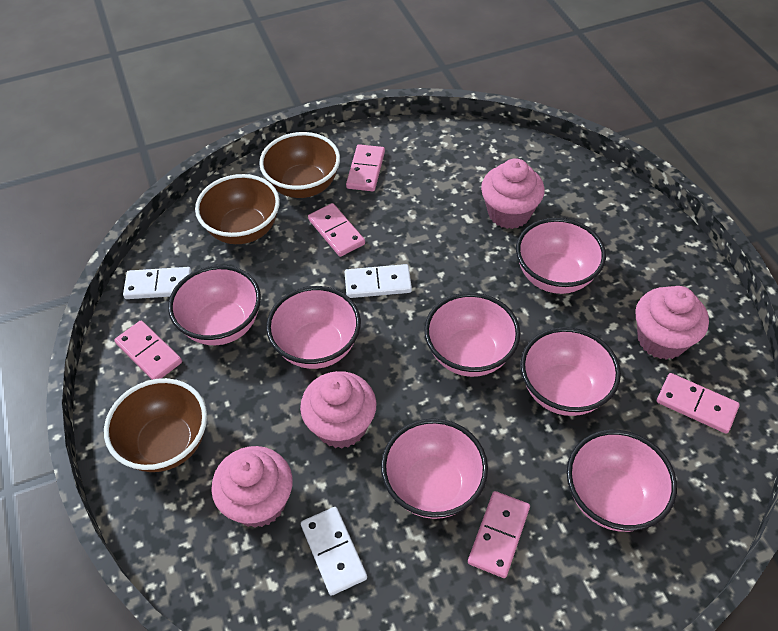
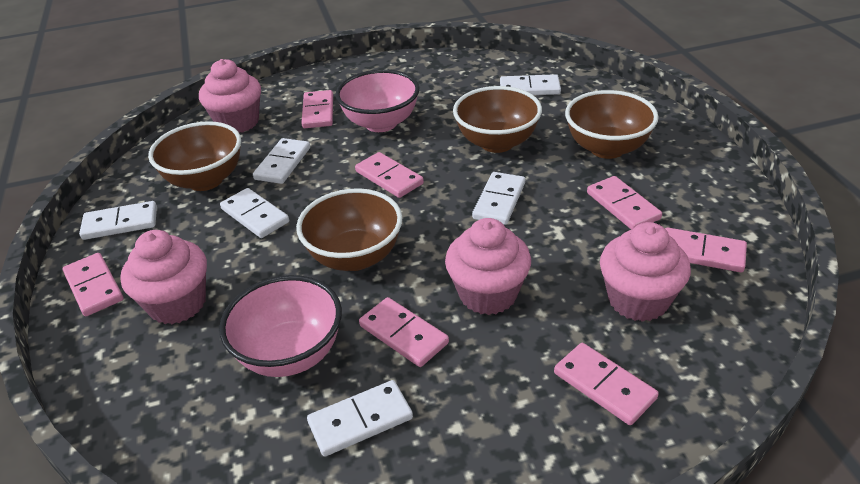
brown bowl: [104,378,207,472] [195,174,280,244] [259,132,340,198] = 3 -> [148,121,241,191] [296,188,402,271] [453,86,542,153] [565,90,659,159] = 4
pink bowl: [168,265,261,345] [266,286,361,369] [381,419,488,519] [424,293,520,377] [516,218,606,294] [520,327,621,416] [567,430,677,532] = 7 -> [219,275,342,377] [335,69,419,132] = 2
pink domino: [114,321,182,380] [308,203,365,257] [346,144,385,191] [468,491,530,578] [657,373,740,434] = 5 -> [62,253,123,316] [301,90,333,128] [355,152,424,198] [359,297,449,367] [554,343,659,425] [587,176,662,230] [665,227,747,272] = 7
white domino: [123,267,192,299] [301,507,367,596] [345,264,412,298] = 3 -> [79,201,157,240] [220,188,289,238] [253,138,310,184] [307,380,413,457] [472,172,525,225] [500,74,561,95] = 6

